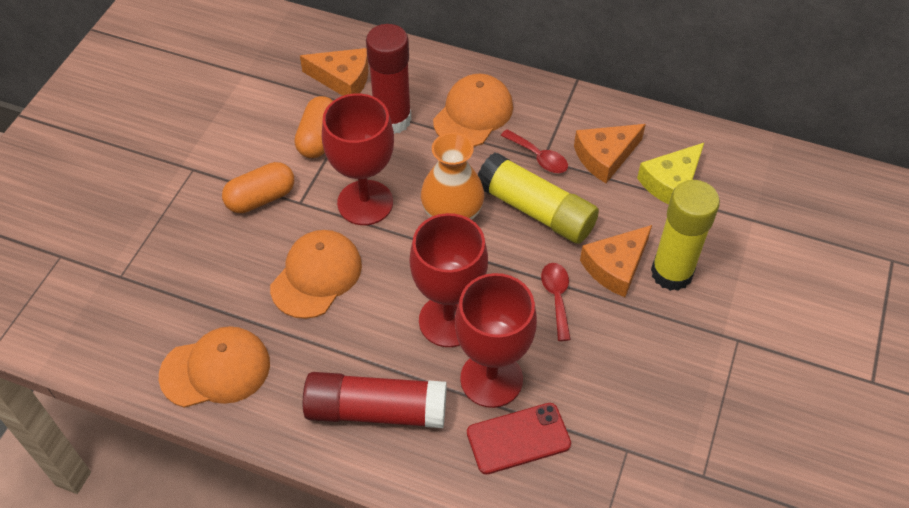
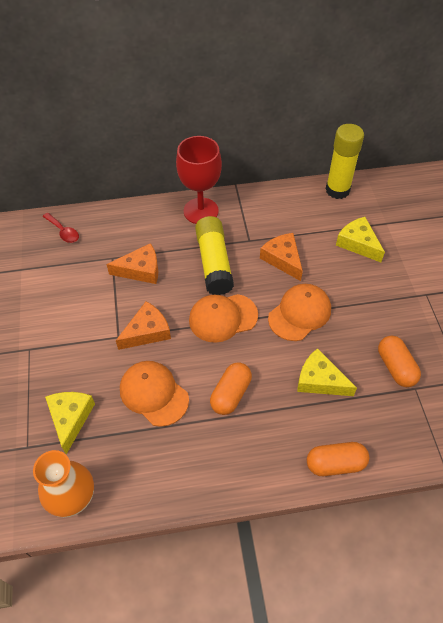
orange capsule: [222,162,294,213] [295,96,333,158] = 2 -> [210,362,252,415] [307,442,369,476] [378,336,421,387] = 3
red glue stick: [303,372,447,428] [366,24,411,134] = 2 -> none = 0
red goblet: [322,93,394,225] [410,213,488,347] [455,273,537,408] = 3 -> [176,136,222,224] = 1
red phone: [467,403,571,475] = 1 -> none = 0
red spoon: [501,129,568,173] [541,263,571,341] = 2 -> [42,213,79,243] = 1
yellow cheese: [637,143,704,205] = 1 -> [45,392,95,454] [297,348,357,396] [336,217,385,262] = 3

